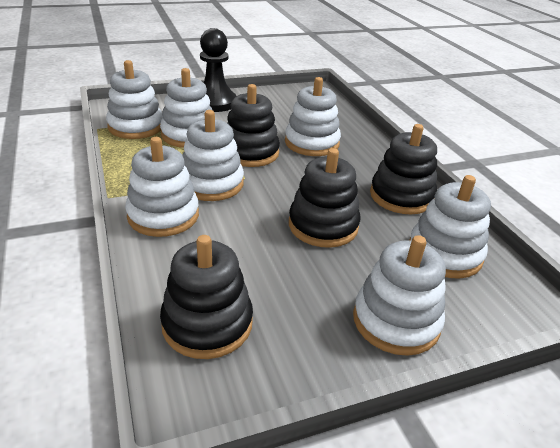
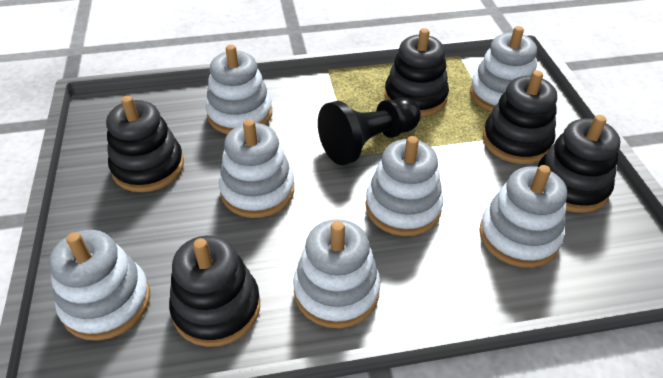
black stacking toy: [160,235,253,359] [227,84,280,167] [289,148,360,248] [370,124,437,214] = 4 -> [106,96,184,192] [169,235,260,347] [384,28,449,117] [483,71,557,164] [538,115,621,213] = 5

